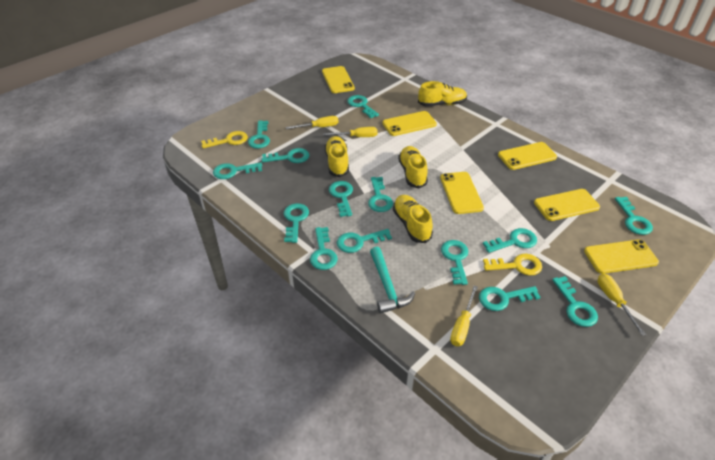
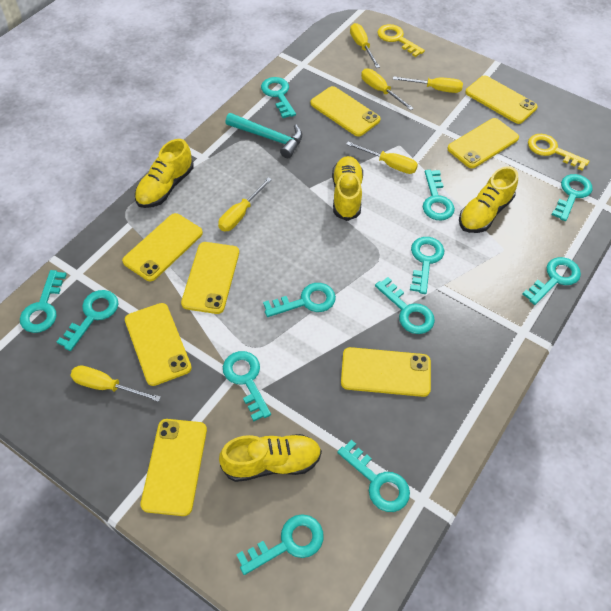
turquoise key: [213,163,262,179] [248,120,270,149] [262,148,309,163] [284,203,309,243] [310,227,338,270] [329,181,353,217] [337,229,392,253] [347,95,379,118] [368,177,393,212] [441,240,468,285] [479,286,541,311] [483,228,537,253] [552,276,598,327] [615,197,653,235] = 14 -> [20,270,67,333] [57,290,118,351] [223,351,271,421] [236,514,323,575] [261,77,296,118] [263,283,336,317] [337,440,410,512] [375,277,435,334] [410,237,444,294] [423,170,455,221] [523,257,581,305] [552,174,593,221] = 12
yellow phone: [322,66,355,93] [382,111,437,136] [440,172,484,214] [498,142,557,170] [534,189,600,221] [584,239,659,274] = 6 -> [122,213,203,281] [125,303,192,386] [140,419,207,516] [181,242,239,314] [310,86,381,137] [341,347,431,397] [447,118,519,168] [465,76,538,124] = 8
yellow screwdriver: [286,116,338,129] [323,127,378,137] [450,286,478,346] [598,274,646,336] = 4 -> [70,365,161,402] [218,178,272,231] [346,142,418,174] [350,23,380,68] [361,69,414,110] [393,76,463,93] = 6

